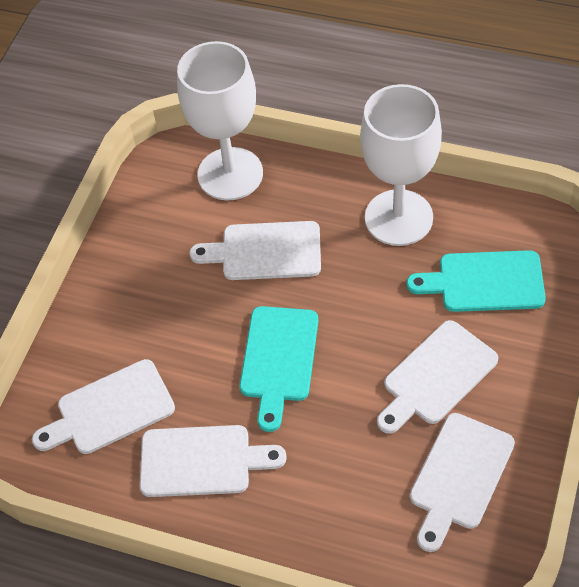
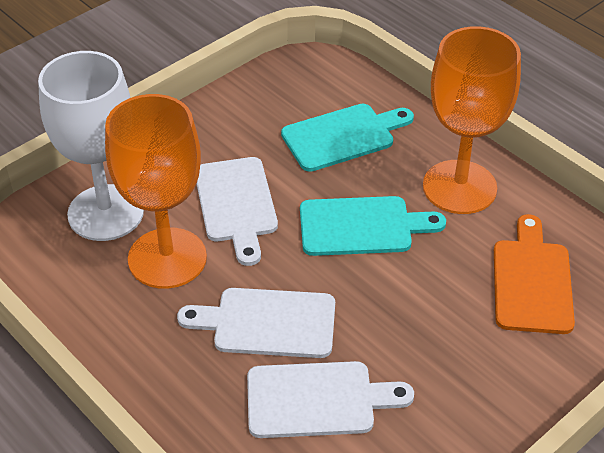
orange cutting board: none = 0 -> [494,214,575,334] = 1
orange goblet: none = 0 -> [105,94,207,289] [423,26,521,214] = 2
white cutting board: [32,359,175,454] [140,425,287,497] [189,221,321,280] [377,320,498,434] [410,413,515,552] = 5 -> [177,288,335,358] [196,157,278,266] [247,361,414,438] = 3
white goblet: [177,41,263,201] [360,84,442,246] = 2 -> [38,51,144,241] = 1

